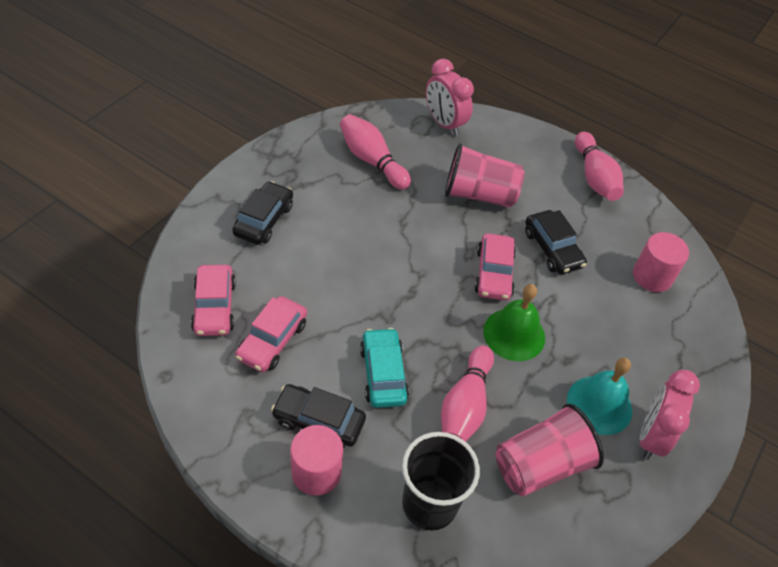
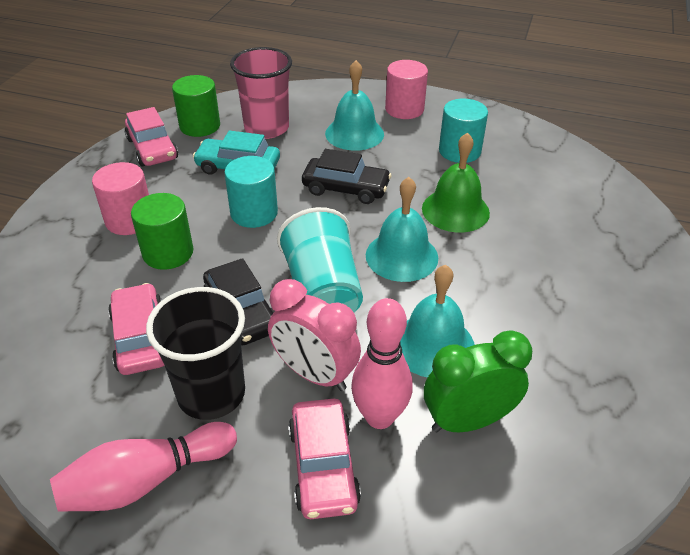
black car: [232,181,293,245] [271,384,366,448] [525,210,587,274] = 3 -> [203,258,275,345] [302,149,392,204] = 2
green clock: none = 0 -> [424,330,532,432] = 1
green cylinder: none = 0 -> [131,193,194,270] [172,75,220,137] = 2
pink bowling pin: [340,114,411,190] [441,346,494,442] [575,132,624,201] = 3 -> [50,422,237,512] [351,298,413,429] = 2
pink clock: [426,59,474,136] [640,370,700,460] = 2 -> [268,279,361,391] = 1
pink cup: [445,143,525,207] [495,403,604,496] = 2 -> [230,47,292,139] = 1
turquoise bell: [567,358,632,435] = 1 -> [325,60,384,151] [366,177,438,282] [400,265,475,378] = 3
turquoise cup: none = 0 -> [277,207,363,312] = 1
turquoise cylinder: none = 0 -> [224,156,278,228] [439,99,488,163] = 2

